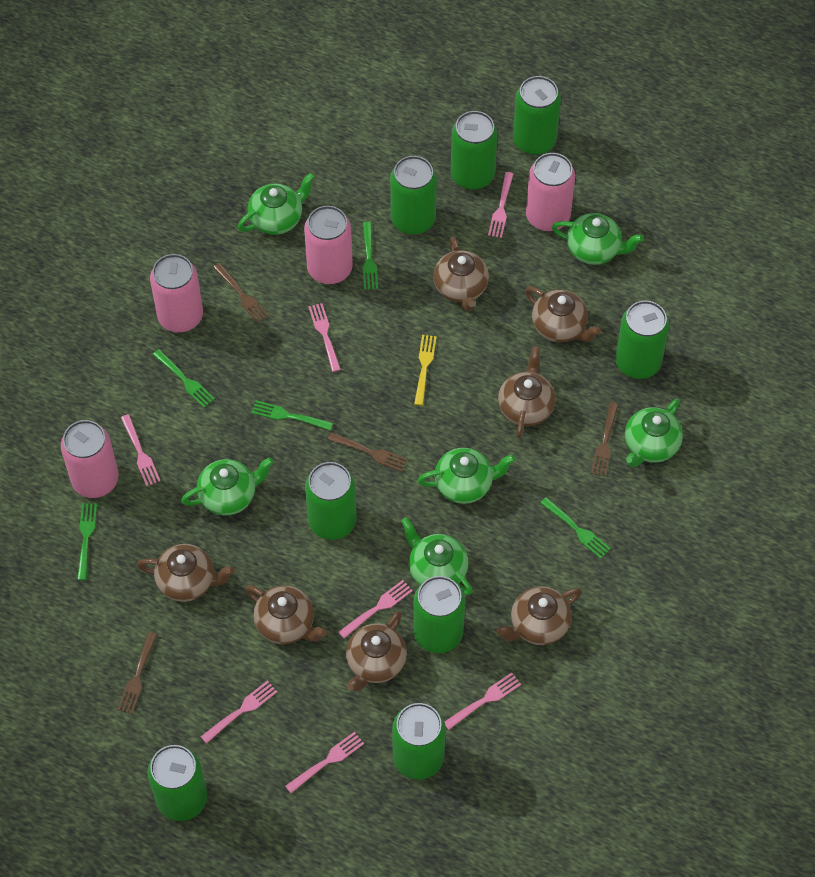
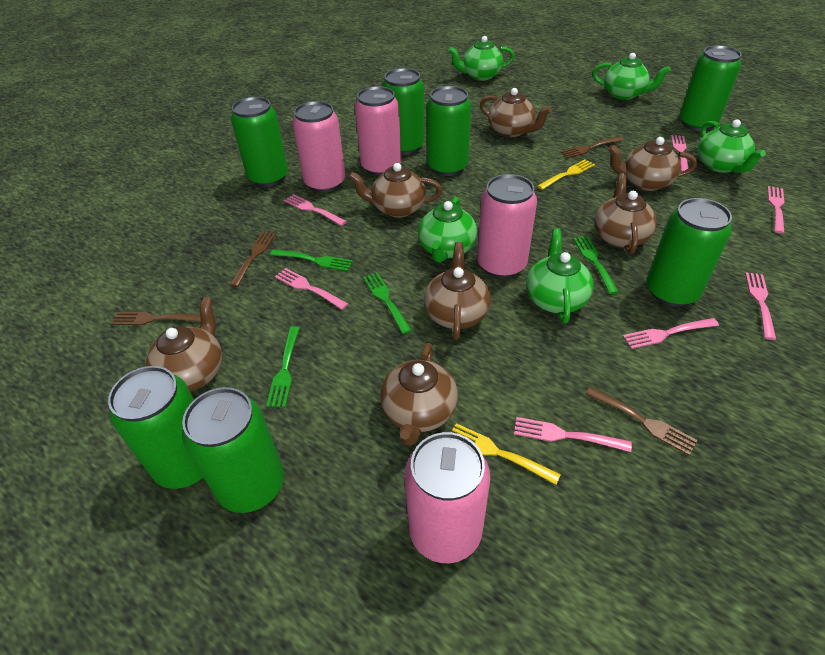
green can: [147,745,207,821] [305,462,357,540] [390,156,437,235] [392,703,446,780] [413,576,465,653] [451,111,497,190] [513,76,561,155] [615,301,669,379] = 8 -> [108,366,203,489] [182,387,284,513] [231,97,288,187] [382,68,425,155] [427,86,471,176] [647,198,732,307] [679,45,742,131] = 7
green fork: [77,503,97,580] [153,349,215,408] [251,400,333,430] [363,222,378,290] [540,497,611,559] = 5 -> [266,326,300,407] [270,249,353,271] [363,272,412,334] [573,236,619,294] = 4
green teapot: [181,457,274,516] [238,173,315,235] [401,517,473,595] [418,448,515,504] [552,213,644,265] [625,399,683,467] = 6 -> [418,197,477,262] [448,36,515,81] [526,228,594,323] [592,53,671,100] [698,120,766,173] = 5
yellow fork: [414,335,437,406] = 1 -> [452,423,561,485] [537,159,595,190] = 2

